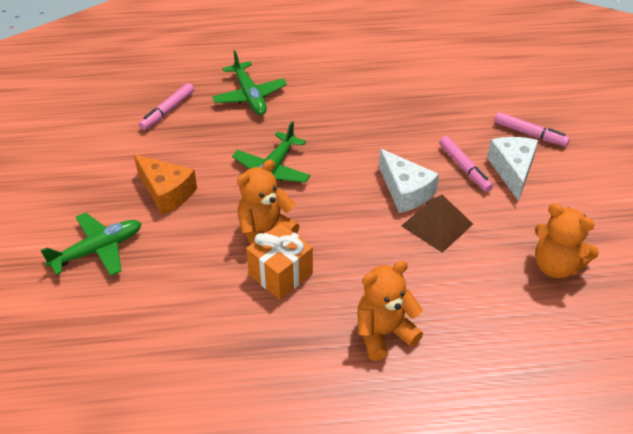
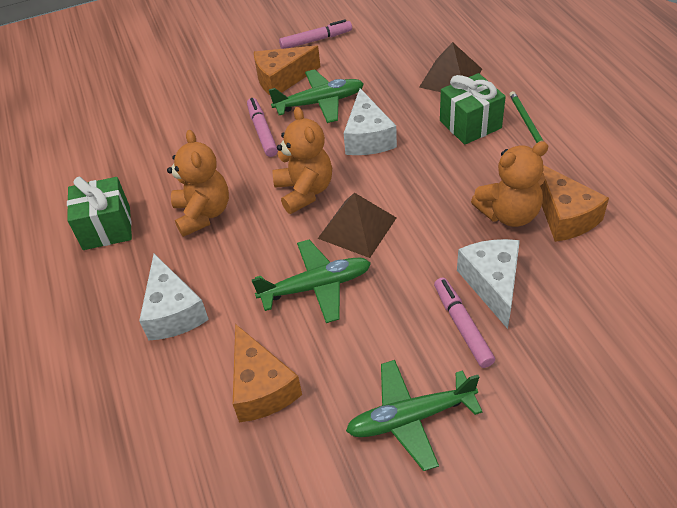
brown pyramid: [402,195,473,253] = 1 -> [317,193,396,258] [419,42,482,92] = 2
green gift: none = 0 -> [67,177,132,250] [440,73,506,145] = 2
green pencil: none = 0 -> [509,91,544,143] = 1
orange cheese: [134,155,197,215] = 1 -> [233,324,302,422] [254,45,320,95] [540,165,609,242] = 3
orange gift: [246,223,313,300] = 1 -> none = 0
white cheese: [379,149,439,213] [487,137,538,201] = 2 -> [139,254,209,341] [344,88,397,155] [457,239,520,329] = 3

